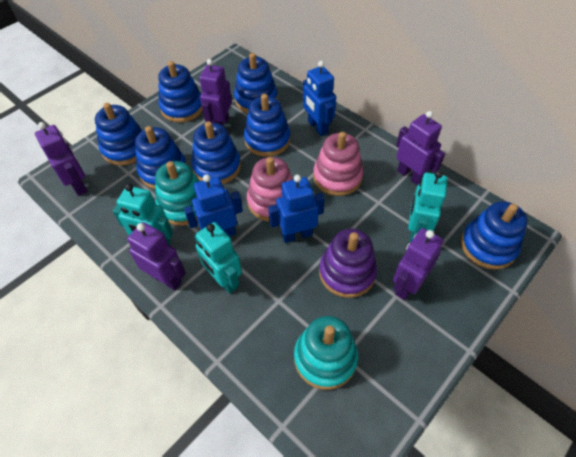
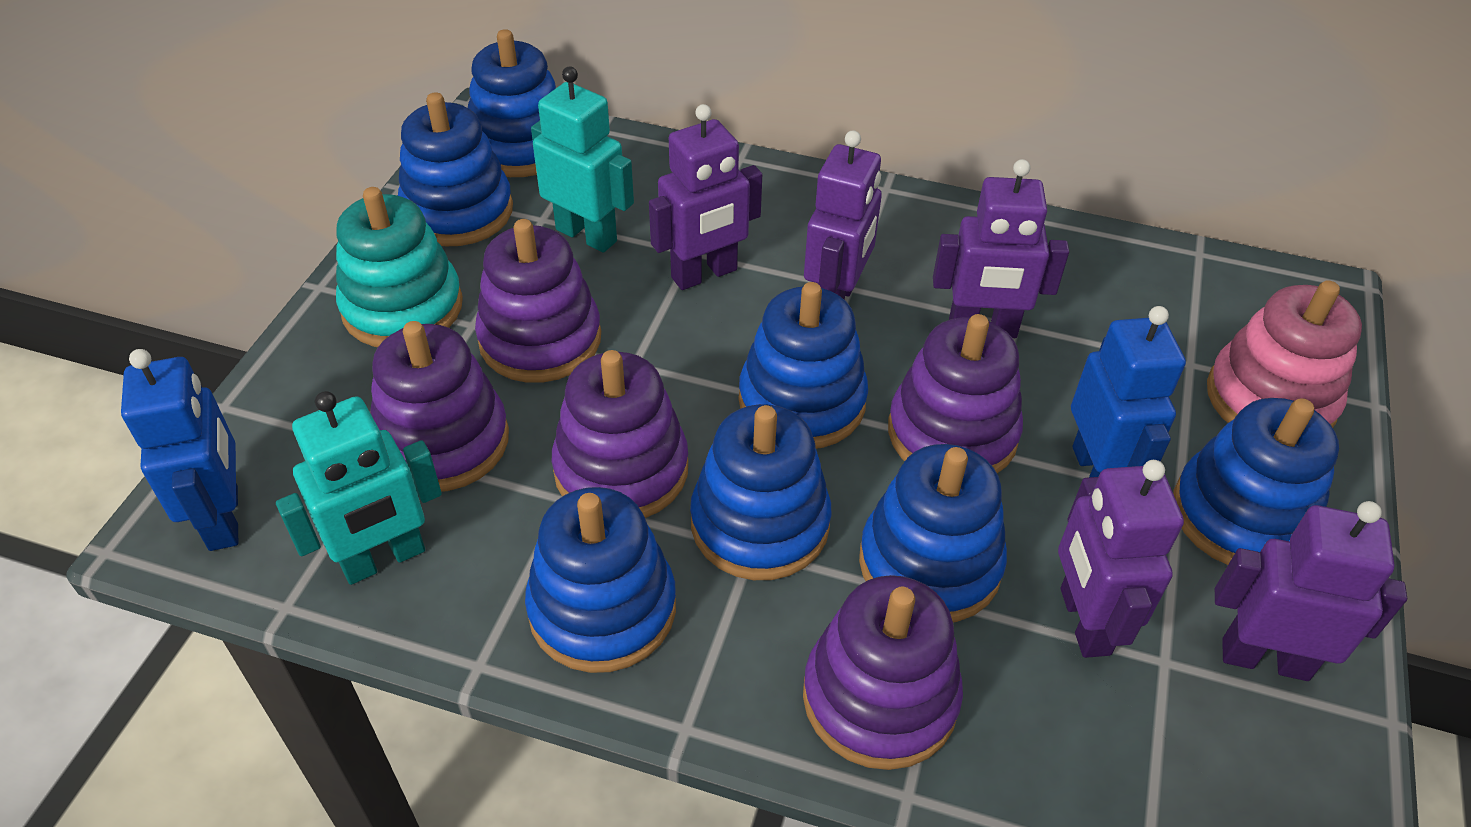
blue robot: [184,174,243,236] [268,175,325,243] [303,61,336,136] = 3 -> [121,349,238,551] [1071,306,1186,477] = 2
pink stacking toy: [247,157,293,221] [313,132,363,196] = 2 -> [1207,280,1362,428] = 1
purple stacking toy: [319,229,377,298] = 1 -> [370,321,509,492] [475,219,601,383] [552,350,688,518] [803,575,963,770] [888,314,1023,473] = 5
turquoise robot: [113,183,173,245] [195,222,242,293] [408,171,447,243] = 3 -> [276,391,442,585] [531,66,634,253] = 2
turquoise stacking toy: [155,161,199,226] [294,316,358,390] = 2 -> [336,187,463,347] = 1

